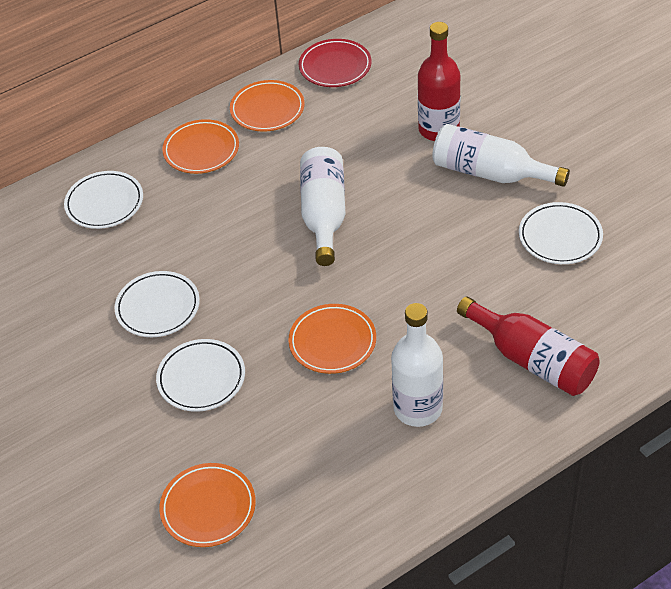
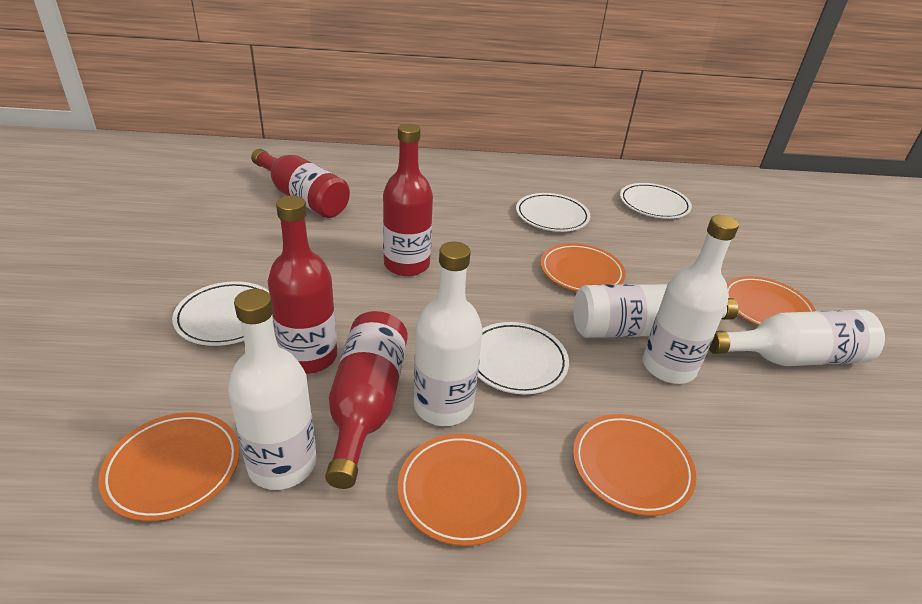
orange plate: [159,463,256,547] [162,119,239,174] [230,80,305,132] [288,304,376,374] = 4 -> [98,412,240,521] [398,434,527,546] [540,243,626,292] [573,414,696,516] [727,276,816,326] = 5
red bottle: [418,22,460,141] [457,296,600,396] = 2 -> [251,149,350,218] [268,196,337,374] [325,311,408,489] [383,123,433,276] = 4
red plate: [299,39,372,87] = 1 -> none = 0
white bottle: [300,147,346,266] [391,303,443,427] [432,124,570,187] = 3 -> [228,289,317,490] [414,242,483,426] [573,284,738,338] [643,215,739,384] [709,310,885,366] = 5

